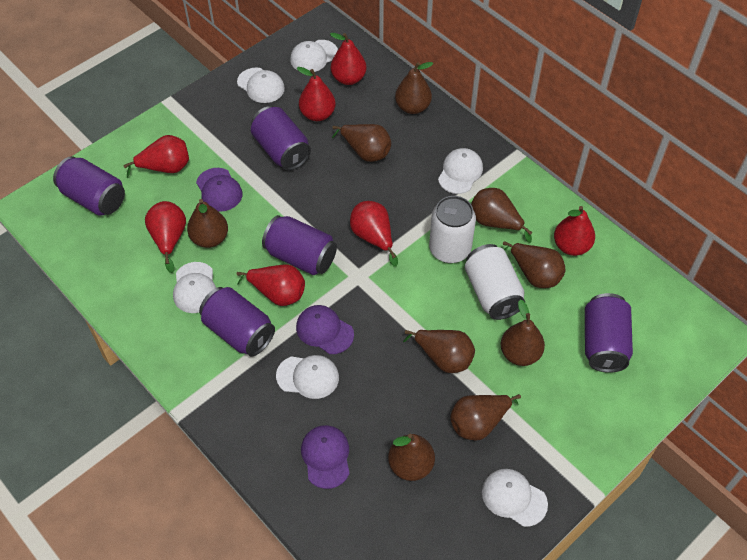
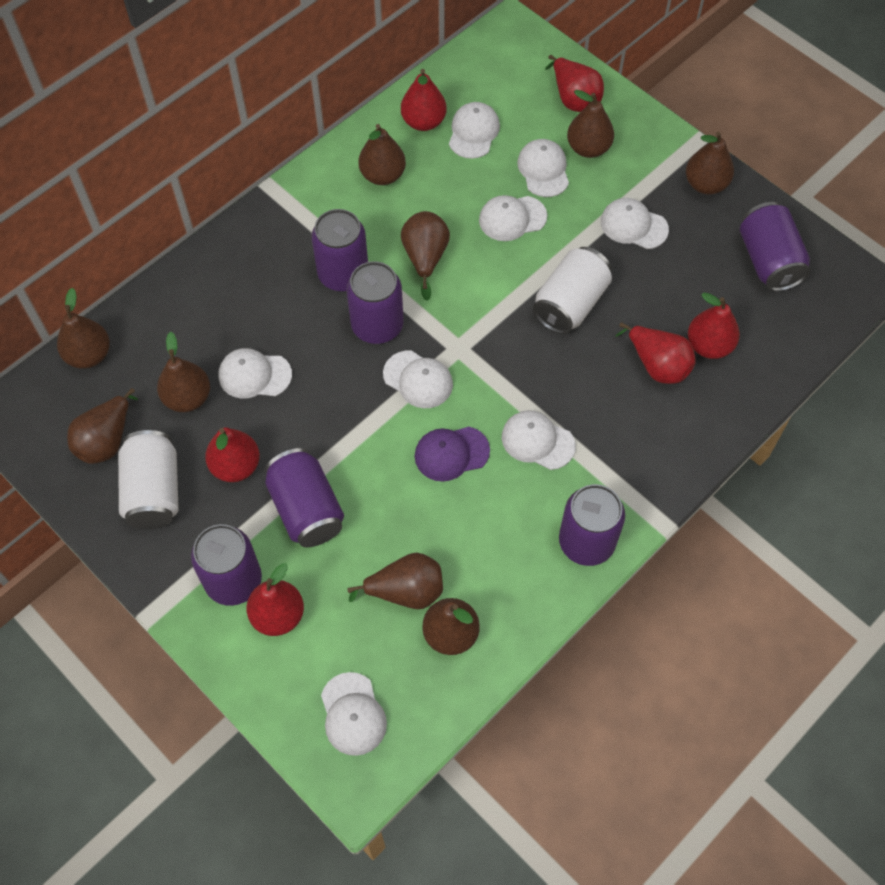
purple can: [53,156,125,216] [199,287,275,357] [251,106,311,170] [262,215,337,275] [585,293,633,373] = 5 -> [191,524,262,606] [264,448,344,547] [312,209,368,292] [346,261,403,344] [559,484,625,566] [740,202,810,292] = 6
purple cap: [196,168,242,212] [296,305,354,354] [301,425,350,489] = 3 -> [415,427,490,482] = 1
red pear: [123,135,189,178] [145,201,186,273] [236,264,305,306] [297,67,336,121] [330,33,366,85] [350,201,398,267] [554,206,595,256] = 7 -> [205,427,260,482] [246,563,304,636] [401,69,447,131] [545,55,604,112] [615,322,696,384] [688,293,740,359] = 6
white cap: [173,262,216,313] [237,68,285,103] [276,355,339,399] [290,40,338,72] [438,148,483,194] [482,469,548,527] = 6 -> [219,348,292,399] [321,672,387,756] [383,351,453,408] [449,102,500,159] [479,195,547,241] [502,410,576,470] [517,139,569,197] [601,198,669,249] = 8

